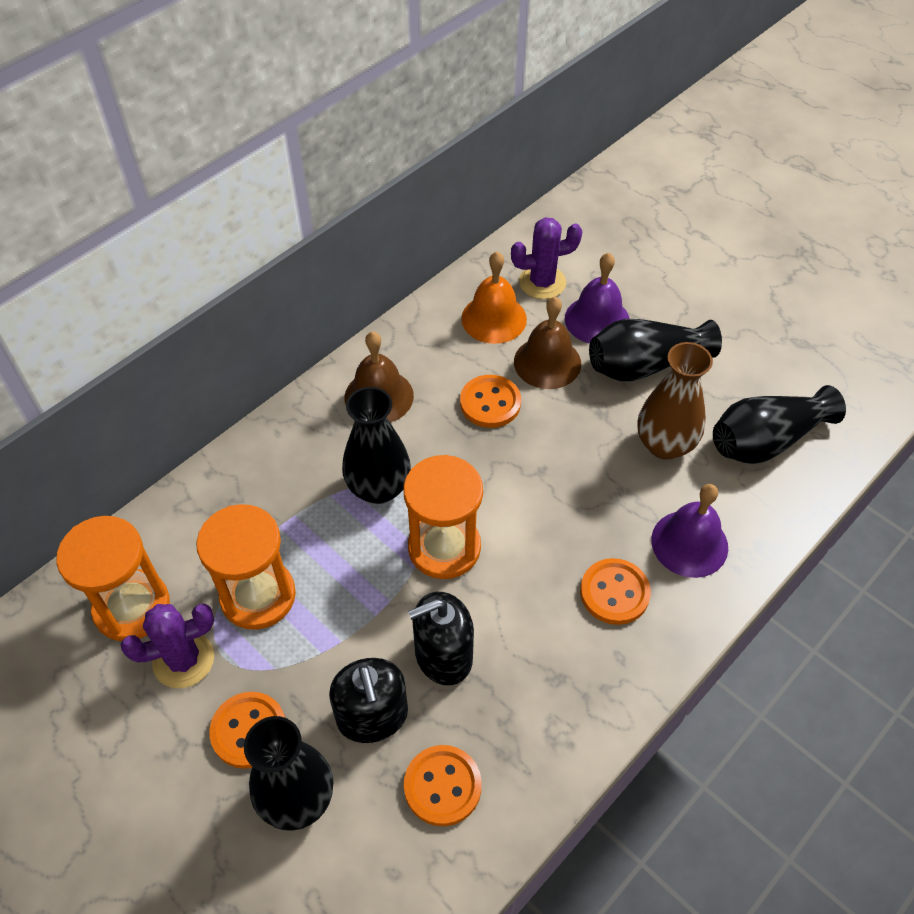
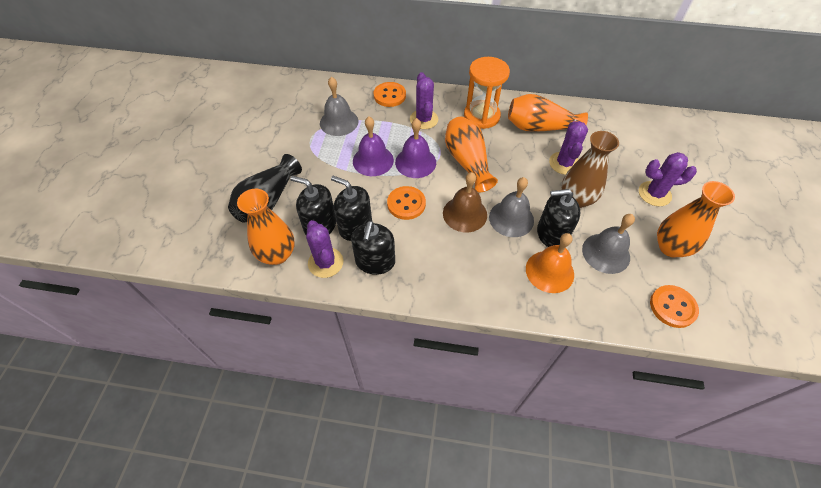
black soap dispenser: [329,658,408,743] [408,592,474,685] = 2 -> [290,176,336,235] [331,176,372,241] [351,221,395,275] [537,189,580,247] = 4
black vase: [244,716,333,831] [342,387,411,504] [589,319,722,381] [713,385,846,464] = 4 -> [228,154,302,223] = 1
brown bell: [345,331,414,423] [514,297,581,389] = 2 -> [443,172,487,232] = 1
grey bell: none = 0 -> [320,77,358,136] [489,177,534,237] [582,214,635,274] = 3
orange button: [209,692,285,769] [404,745,482,826] [460,375,521,428] [580,558,651,625] = 4 -> [374,82,406,107] [387,186,426,220] [650,285,699,328] = 3
orange hourglass: [56,516,170,641] [196,504,296,630] [403,455,483,579] = 3 -> [464,57,510,129] = 1
orange vase: none = 0 -> [237,189,295,265] [445,117,498,192] [508,94,588,132] [657,181,735,257] = 4
purple cactus: [121,604,214,688] [511,217,582,299] = 2 -> [306,220,343,278] [410,72,438,129] [549,121,588,175] [639,152,697,206] = 4

